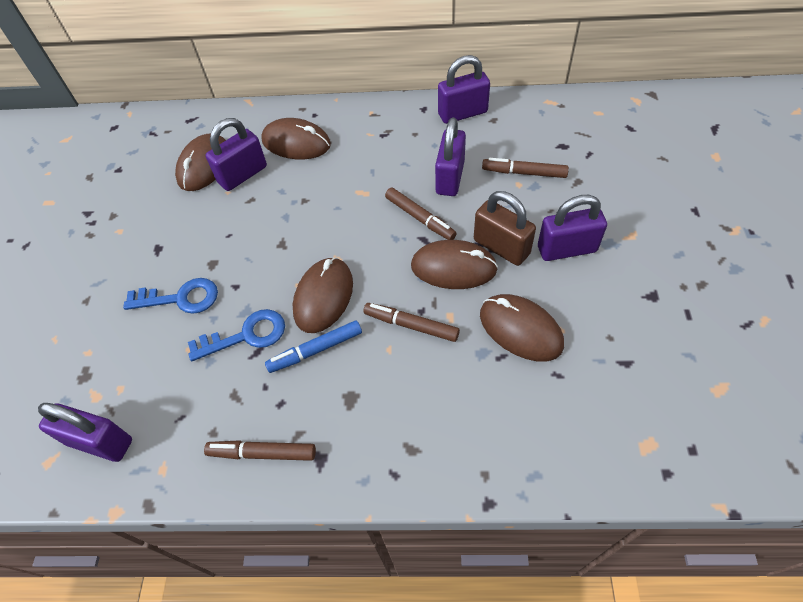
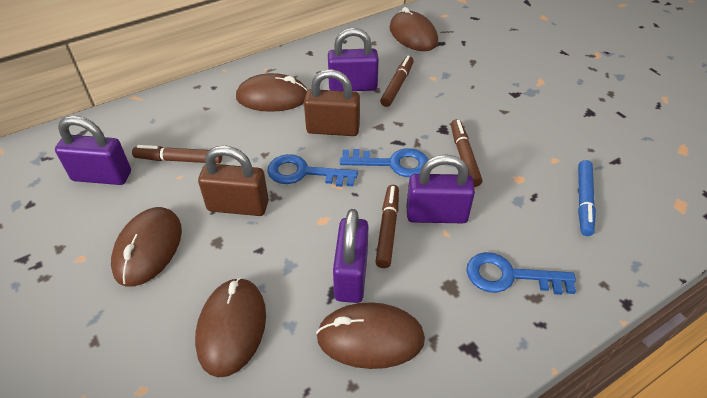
blue key: [123,278,218,314] [188,309,285,361] = 2 -> [268,154,358,187] [340,148,428,177] [466,252,576,295] = 3
brown padlock: [474,191,536,266] = 1 -> [198,146,269,216] [304,69,360,136] = 2
purple padlock: [38,403,132,462] [206,118,267,191] [435,118,466,196] [438,55,490,124] [538,195,607,261] = 5 -> [55,116,131,185] [328,28,379,91] [333,209,368,303] [406,154,475,223] = 4

